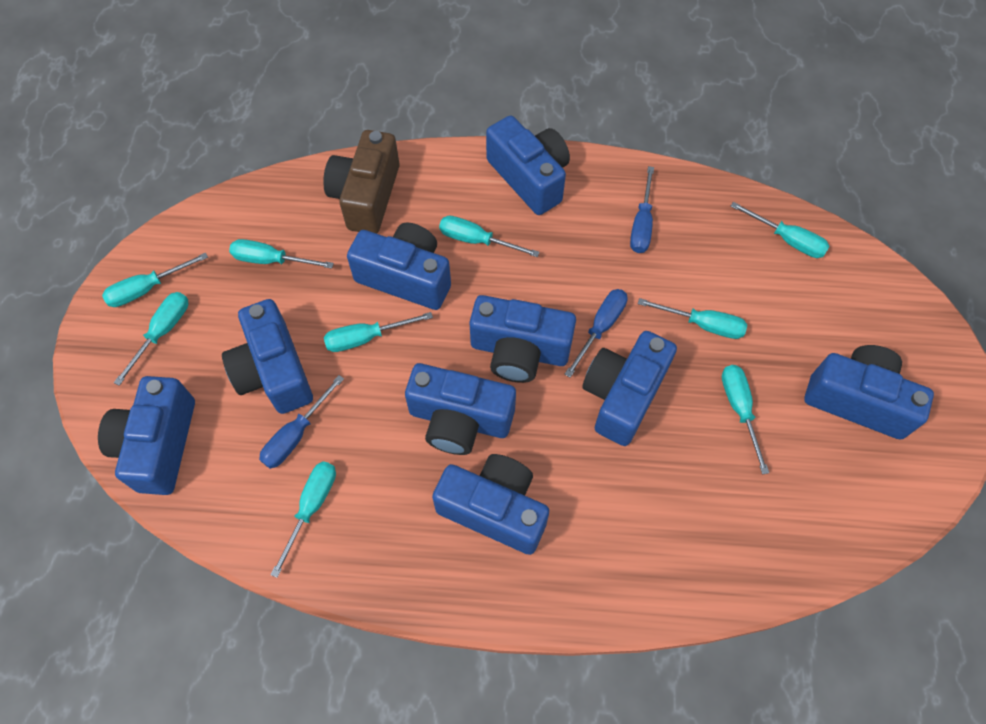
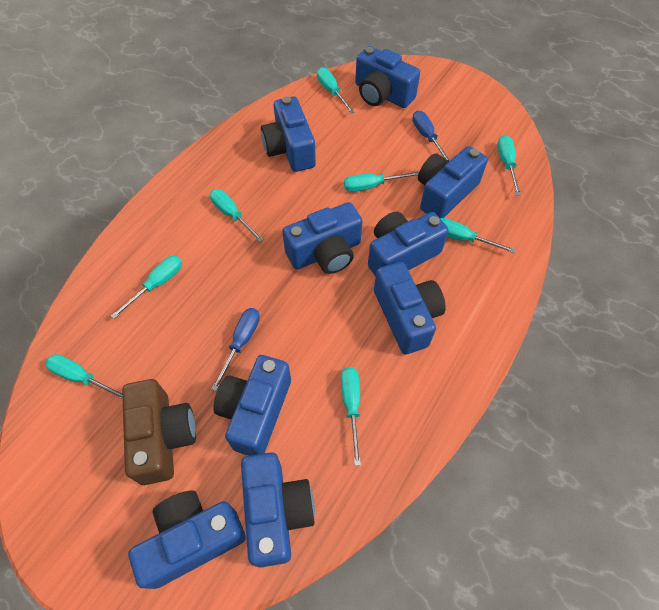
blue screwdriver: [259,375,344,469] [564,289,628,378] [630,166,654,253] = 3 -> [211,308,260,391] [412,111,450,161] = 2
turquoise screwdriver: [102,253,208,307] [114,292,188,386] [229,239,334,269] [271,461,336,578] [324,312,433,352] [439,216,540,257] [638,298,747,339] [722,365,769,474] [731,202,830,258] = 9 -> [45,354,123,399] [111,256,182,319] [210,189,264,242] [317,67,355,114] [341,367,361,466] [344,171,419,192] [440,218,516,253] [497,135,521,196] = 8

